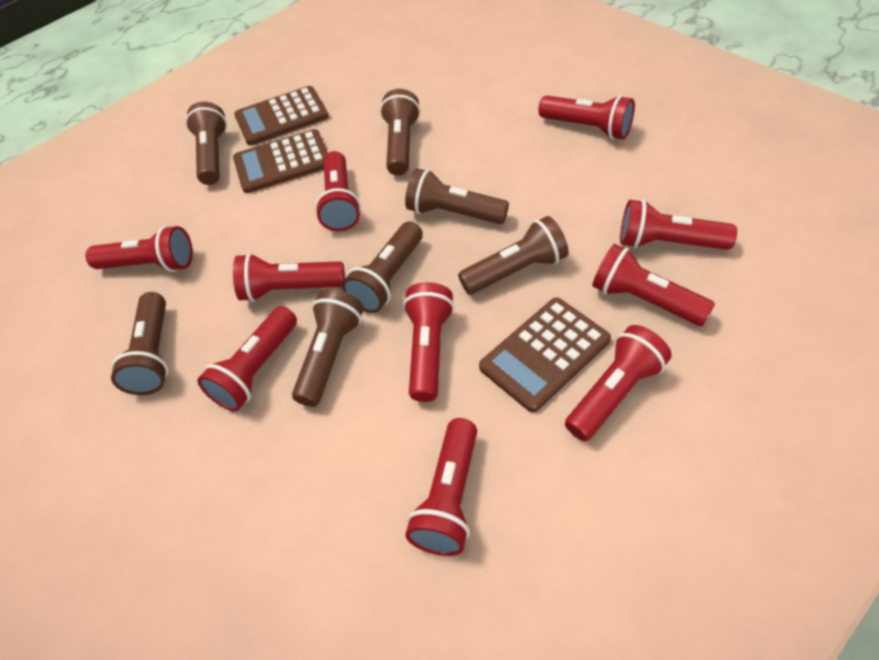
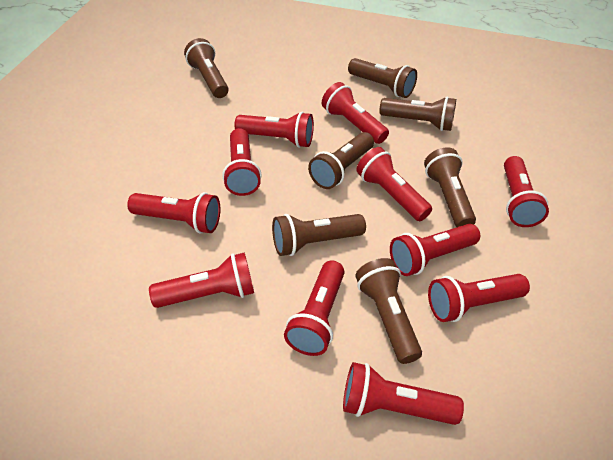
brown calculator: [233,129,328,193] [234,86,329,145] [479,298,611,412] = 3 -> none = 0
red flashlight: [86,226,193,272] [197,306,297,411] [233,253,345,302] [315,151,361,232] [403,282,455,402] [406,418,477,556] [538,95,635,139] [565,325,672,441] [592,244,715,326] [620,199,737,250] = 10 -> [127,192,221,234] [149,252,254,308] [222,128,262,196] [234,112,314,148] [284,261,345,356] [322,82,389,144] [343,362,464,425] [356,147,432,221] [390,224,480,276] [428,274,530,322] [504,156,549,227] = 11

